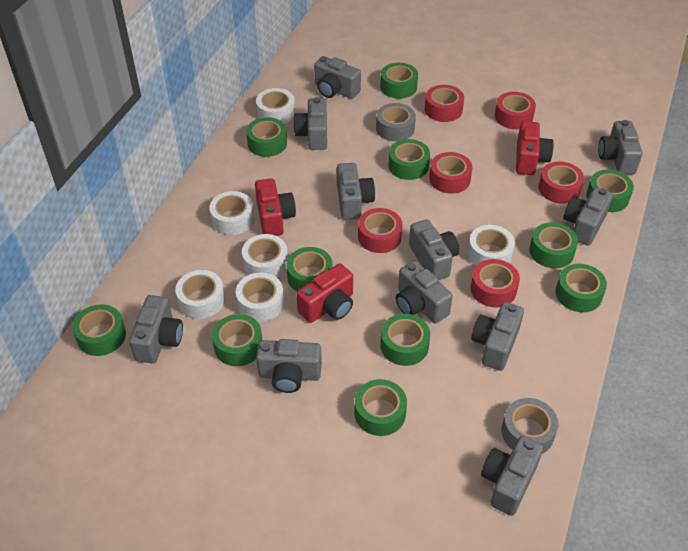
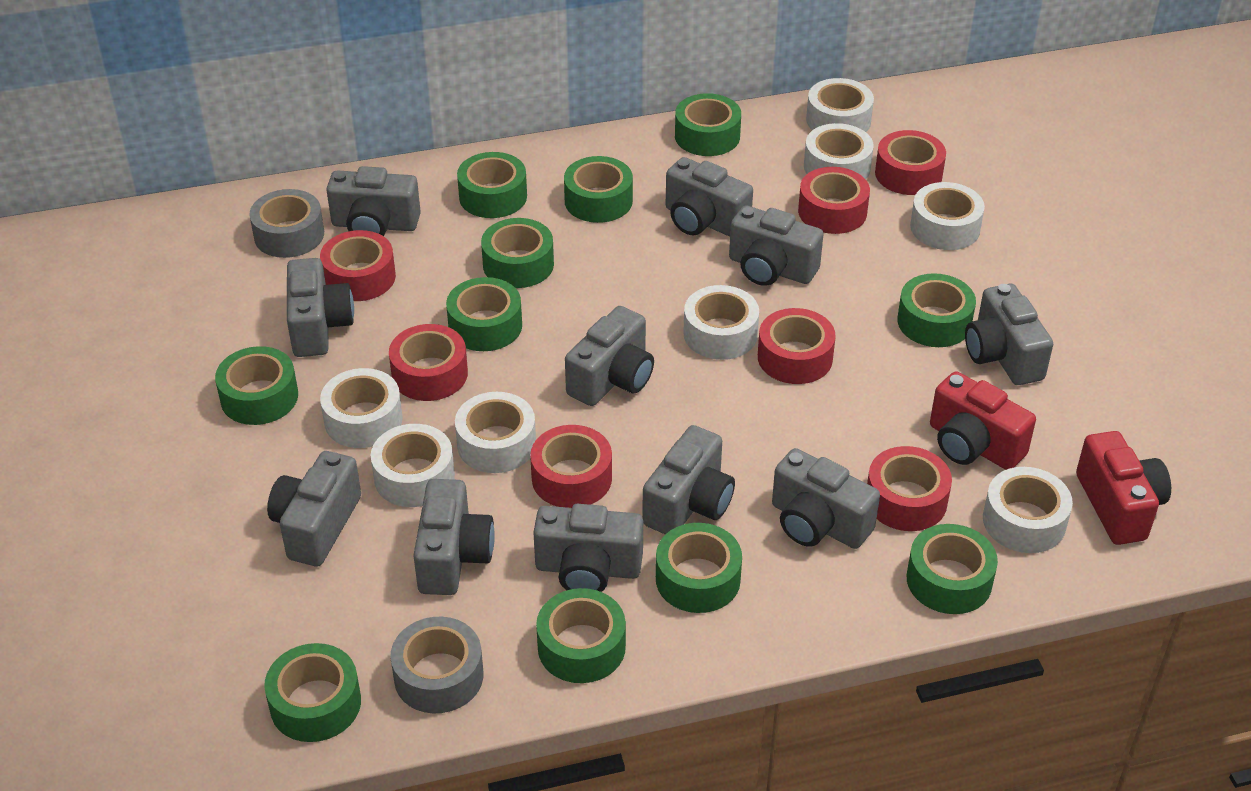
red camera: [255,178,296,236] [296,264,353,323] [516,121,554,175] = 3 -> [930,371,1036,470] [1076,431,1171,545] = 2
red tape: [358,208,403,253] [425,85,464,122] [429,152,472,194] [471,259,520,307] [495,92,536,129] [539,162,584,204] = 6 -> [320,230,396,301] [389,324,468,401] [530,425,612,508] [758,308,836,384] [798,167,870,234] [867,446,952,531] [875,130,946,195] = 7
white tape: [175,270,225,319] [209,191,254,235] [236,273,284,322] [242,234,288,278] [256,88,295,124] [468,225,515,266] = 6 -> [320,368,403,448] [371,424,455,507] [455,392,536,473] [683,285,759,360] [804,123,874,179] [806,78,874,132] [910,182,985,250] [983,467,1073,553] = 8

